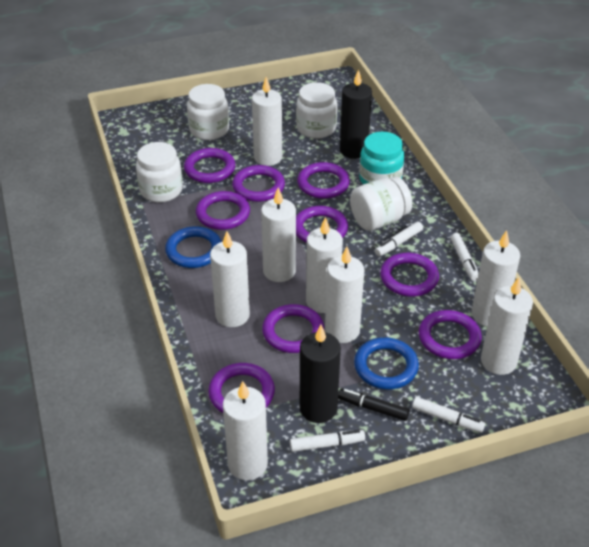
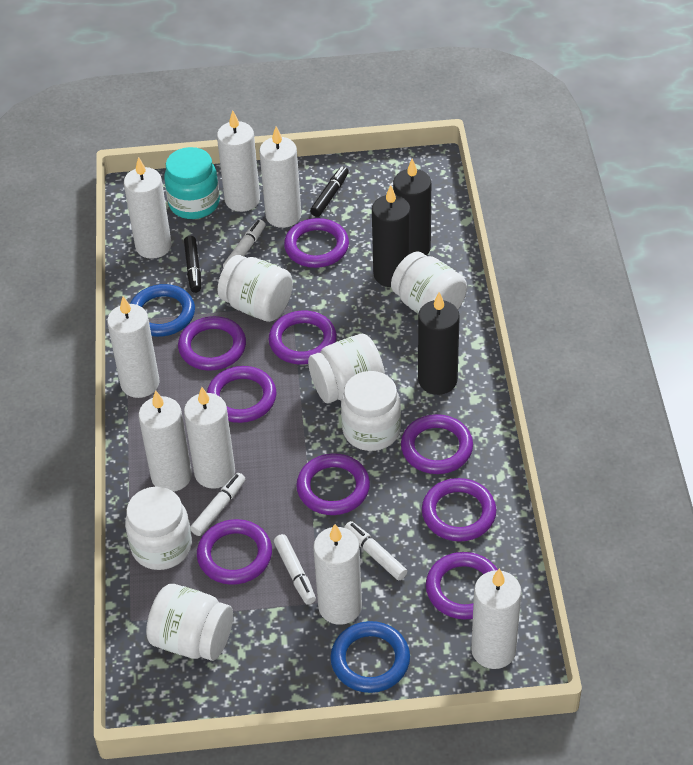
black candle: [300,325,341,423] [340,69,372,159] = 2 -> [372,185,411,287] [393,159,431,256] [418,292,460,395] = 3
black marker: [338,389,410,421] = 1 -> [184,236,201,293] [310,166,349,217] = 2
white jar: [136,142,183,202] [187,84,229,140] [296,82,337,139] [350,177,412,231] = 4 -> [125,487,192,570] [146,584,233,661] [218,255,293,322] [308,334,385,403] [341,371,401,451] [391,251,467,314] = 6

